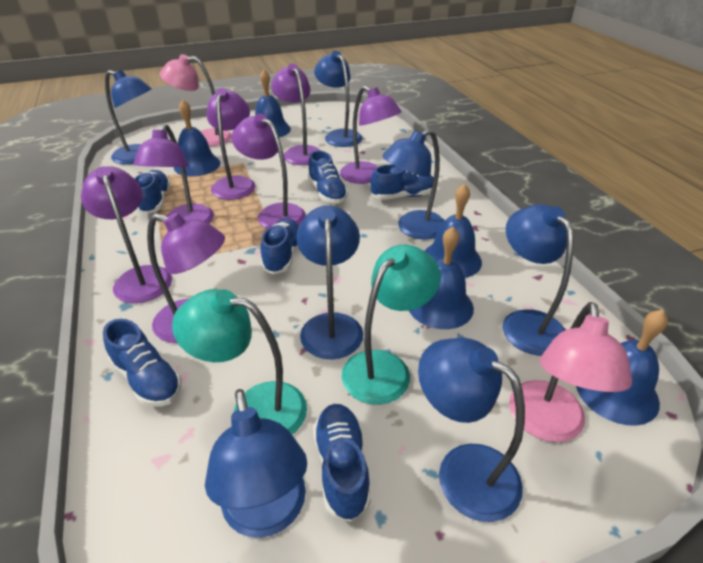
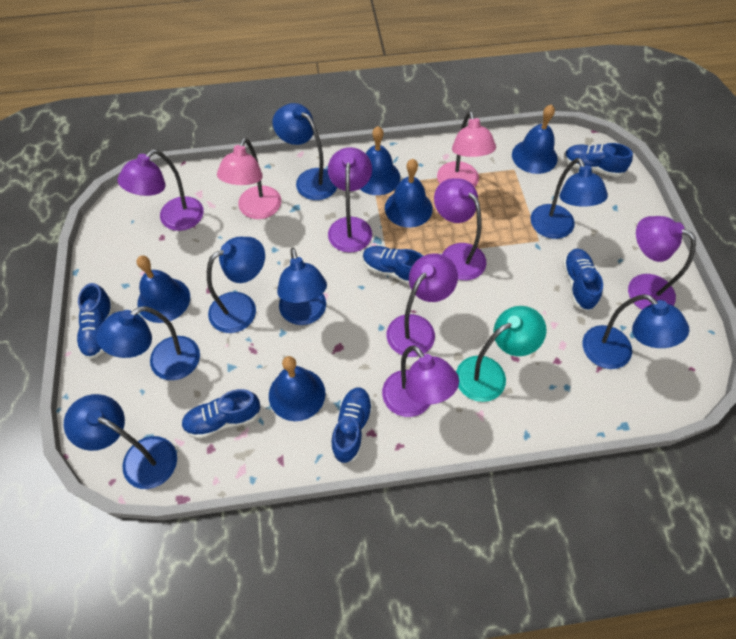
purple lamp: [81,166,172,303] [133,124,214,224] [147,213,225,343] [207,88,255,200] [231,113,306,229] [271,64,321,165] [340,86,401,184] = 7 -> [118,150,204,231] [328,147,372,252] [382,345,459,417] [387,254,458,357] [434,178,486,280] [628,216,696,310] = 6
turquoise lamp: [172,289,307,435] [342,244,441,405] = 2 -> [456,306,547,402] = 1

